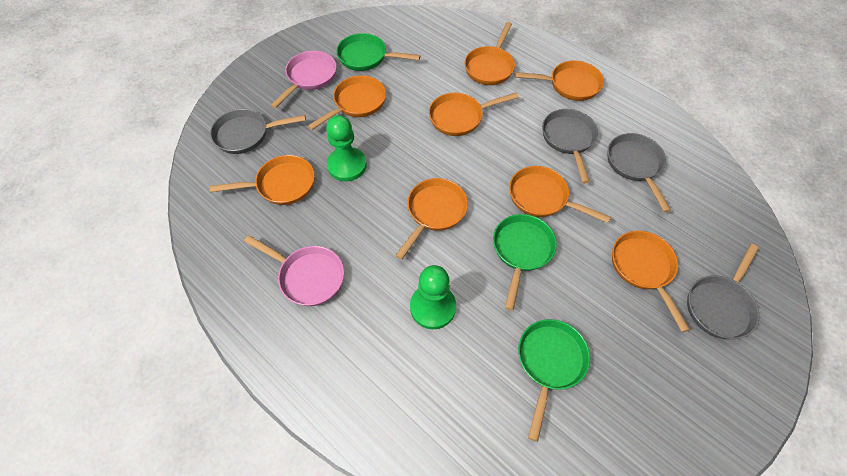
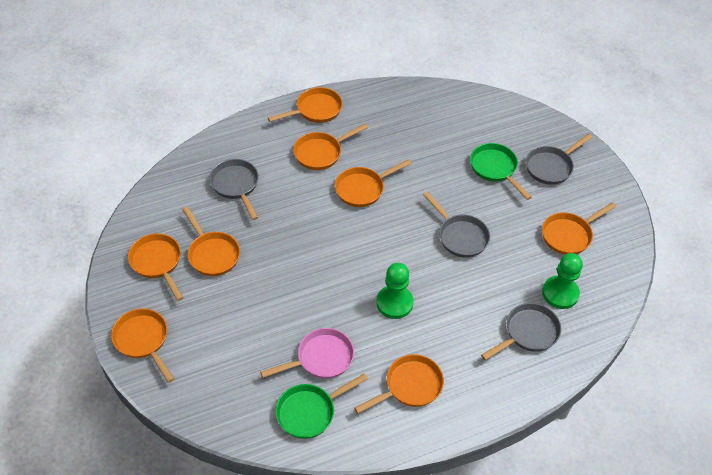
green pan: [336,33,420,71] [493,214,557,311] [518,319,590,442] = 3 -> [275,373,368,439] [470,143,532,200] = 2
pink pan: [244,235,344,306] [271,51,336,108] = 2 -> [260,328,354,379] = 1

